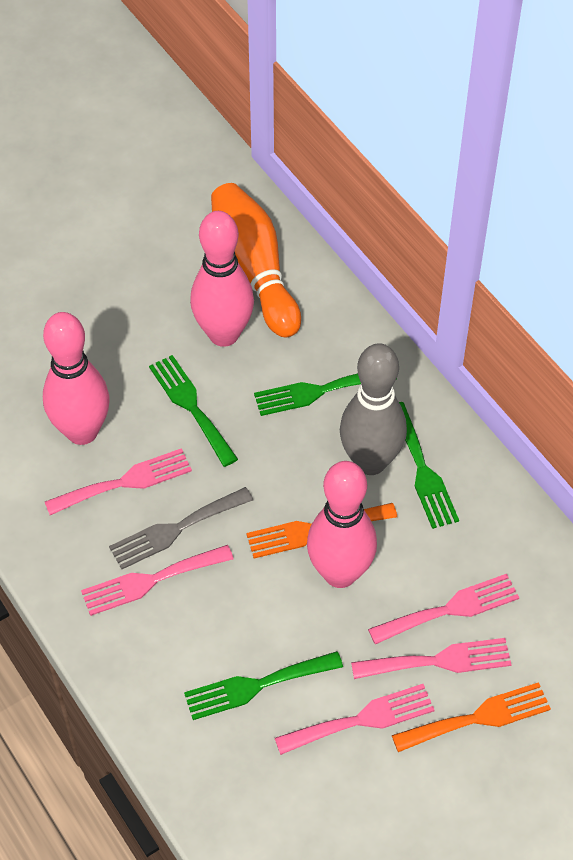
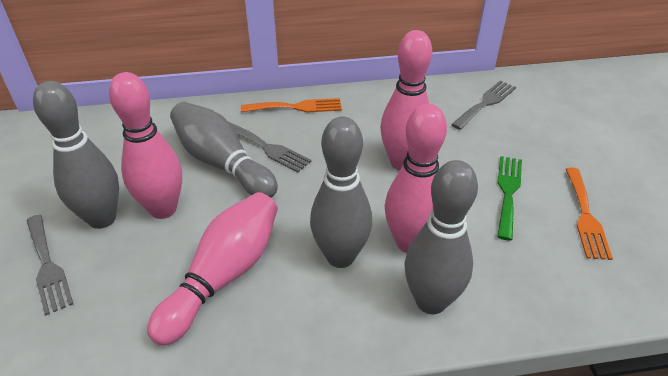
green fork: [149,355,238,467] [184,651,343,720] [254,373,397,416] [399,402,459,529] = 4 -> [497,156,522,241] = 1
grey bowling pin: [340,343,407,475] = 1 -> [33,81,119,229] [170,102,278,198] [310,117,372,268] [405,160,478,314] = 4
grey fork: [109,487,253,569] = 1 -> [27,214,73,316] [229,122,311,173] [451,80,516,130] = 3
orange bowling pin: [211,183,301,338] = 1 -> none = 0
pink bowling pin: [43,312,109,445] [190,211,254,347] [307,461,377,588] = 3 -> [109,72,182,219] [147,192,278,346] [380,30,432,170] [385,104,447,253] = 4
pink fork: [45,448,192,515] [81,545,233,616] [275,684,435,755] [351,638,511,679] [368,574,519,645] = 5 -> none = 0

